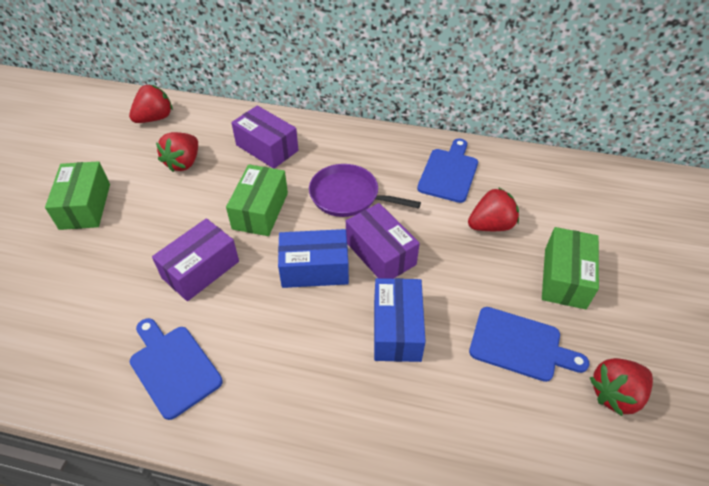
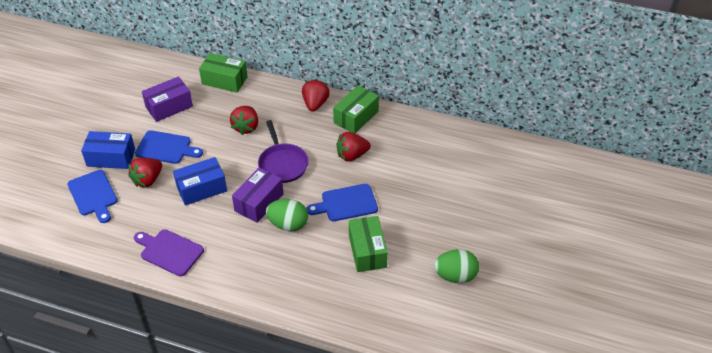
green egg: none = 0 -> [266,199,308,231] [434,249,479,283] = 2
purple box: [152,218,239,301] [231,106,299,169] [346,203,420,279] = 3 -> [142,76,193,122] [232,167,284,223] = 2
purple cutting board: none = 0 -> [134,229,204,276] = 1

